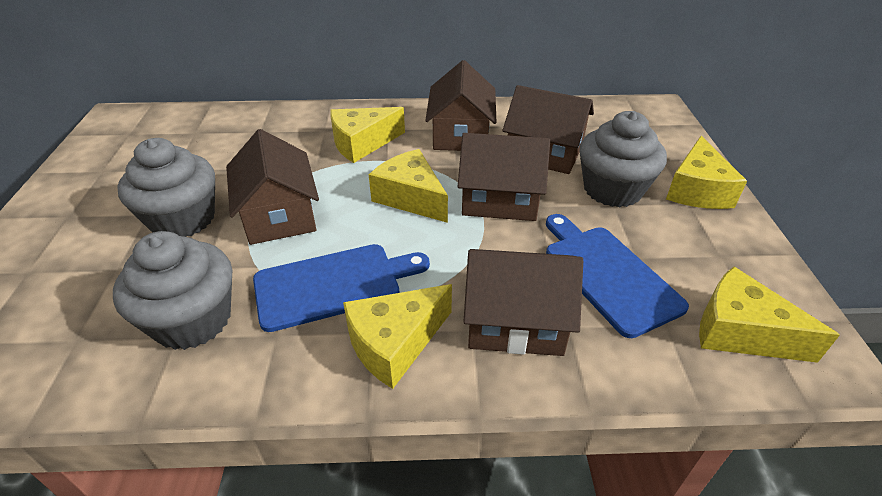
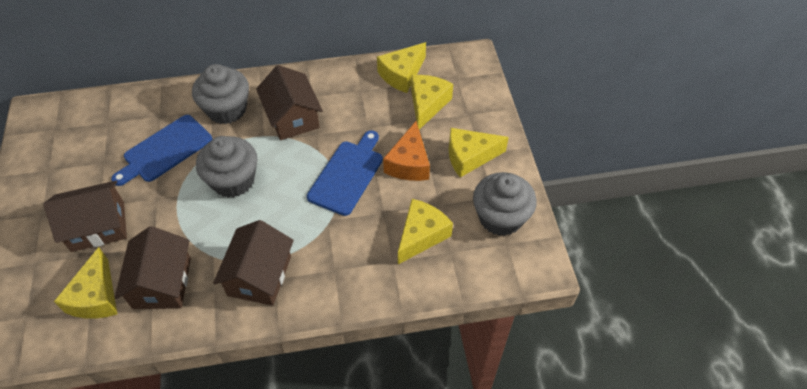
brown house: [226,129,319,245] [425,60,496,151] [458,133,550,221] [464,249,583,356] [502,85,594,174] = 5 -> [44,181,127,252] [115,226,191,309] [213,220,294,306] [256,65,323,140] = 4
orange cheese: none = 0 -> [383,121,430,181] = 1

